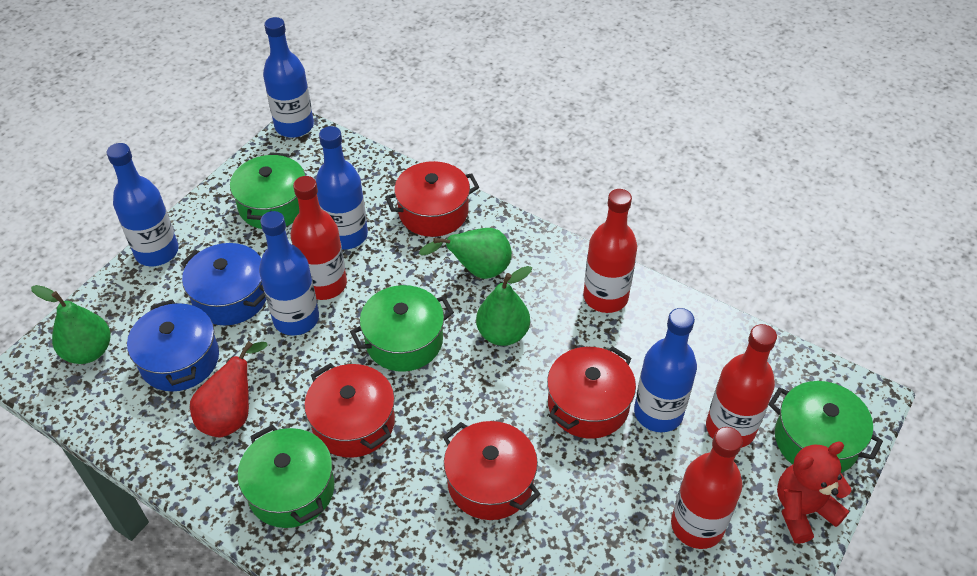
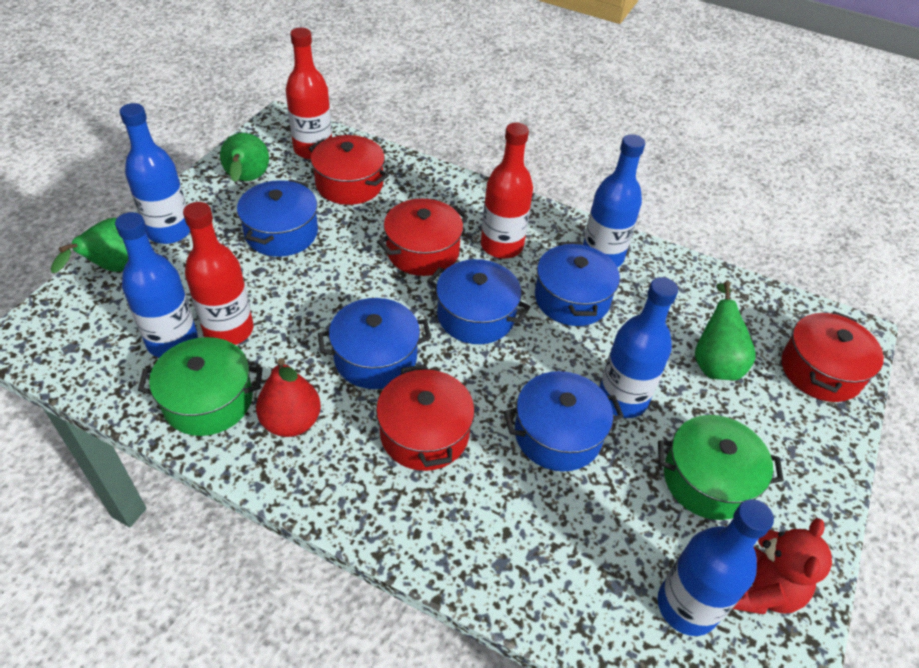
blue pot: [127,299,219,391] [181,243,266,325] = 2 -> [237,179,318,257] [318,298,431,389] [428,259,530,344] [503,371,624,472] [535,242,620,326] = 5
green pot: [230,152,306,229] [237,425,334,528] [350,285,454,372] [769,381,883,473] = 4 -> [138,337,263,436] [658,415,784,520] = 2
red bottle: [290,176,347,300] [583,189,637,313] [671,427,743,549] [706,324,777,448] = 4 -> [183,202,253,345] [286,28,332,160] [481,123,533,259] = 3

